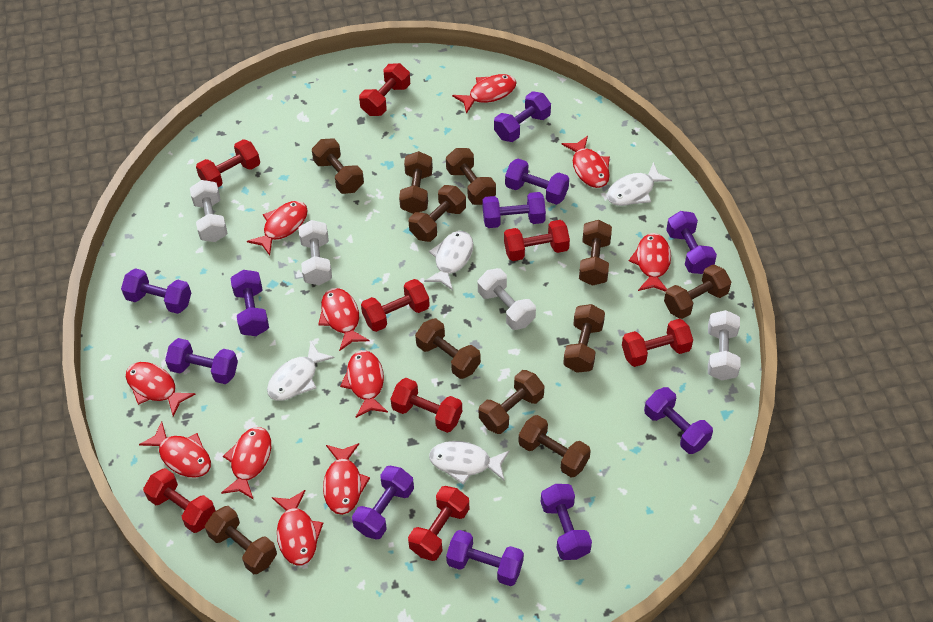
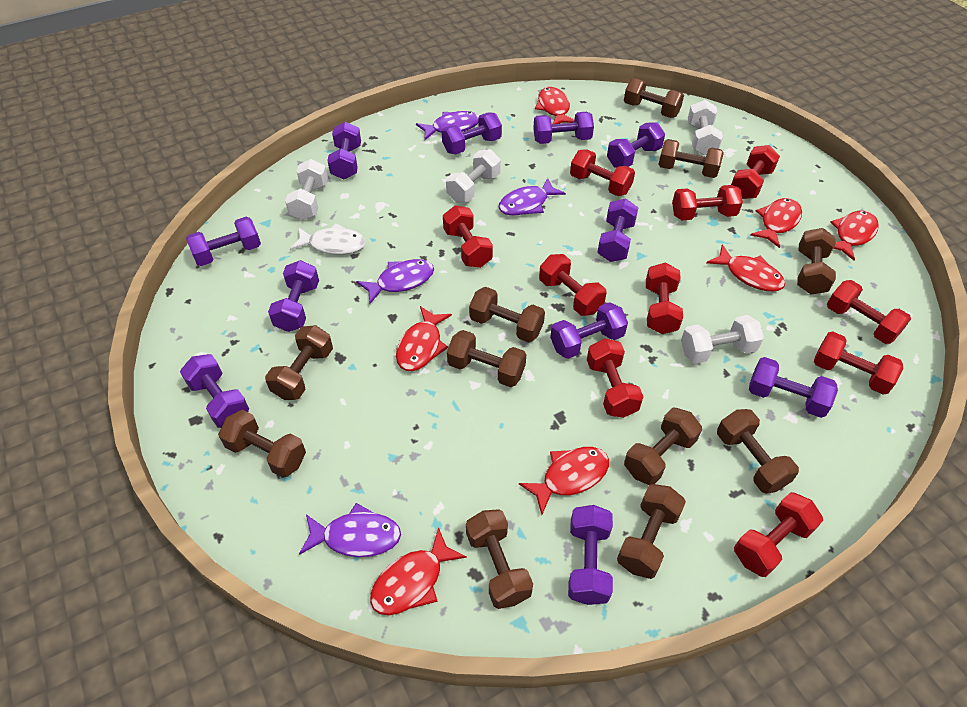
purple fish: none = 0 -> [299,503,401,557] [357,259,434,304] [416,111,479,140] [499,178,566,216] = 4
red dumbbell: [143,468,216,533] [196,139,260,187] [359,63,410,116] [361,279,430,332] [391,378,462,433] [408,486,469,561] [504,220,570,261] [622,319,693,367] = 8 -> [443,205,493,268] [539,254,607,316] [570,149,635,196] [587,338,643,418] [646,262,683,334] [672,185,743,220] [731,145,780,199] [734,492,823,577] [814,332,903,395] [827,280,911,344] = 10
red fish: [126,362,195,417] [139,421,211,478] [221,427,271,500] [247,201,308,256] [272,490,323,565] [318,288,369,351] [323,443,370,515] [340,350,388,418] [452,74,517,114] [561,136,610,188] [629,233,671,292] = 11 -> [370,527,467,615] [396,306,452,371] [519,447,609,515] [535,87,574,124] [706,244,785,292] [750,198,802,248] [830,211,879,261] = 7
white fish: [267,341,335,401] [424,231,473,290] [429,441,509,485] [607,162,672,206] = 4 -> [290,224,366,255] = 1

